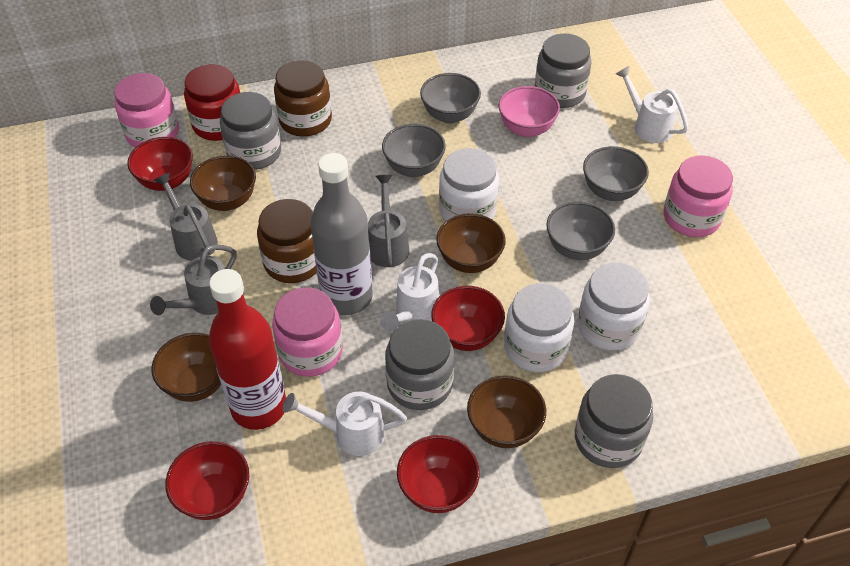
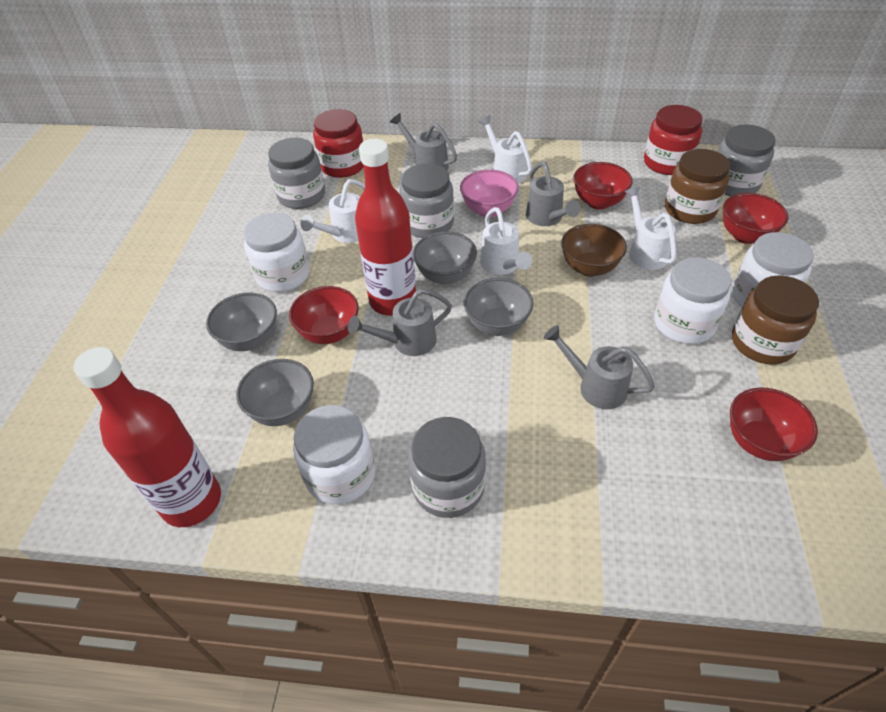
brown bowl: [152,333,221,402] [190,155,256,211] [436,213,506,273] [467,375,546,448] = 4 -> [561,224,627,277] = 1
grey bottle: [311,153,373,315] = 1 -> none = 0
grey watering can: [150,245,236,315] [154,173,218,261] [368,175,409,267] = 3 -> [348,289,452,356] [390,113,457,170] [526,162,581,226] [544,325,655,409] = 4
pink jar: [114,73,179,148] [272,287,343,377] [664,155,733,237] = 3 -> none = 0
red bottle: [209,269,286,430] = 1 -> [73,347,221,527] [355,139,416,316] = 2
red jar: [184,64,240,141] = 1 -> [313,109,363,178] [644,105,702,175] = 2
white jar: [439,148,499,221] [504,283,574,372] [578,263,650,351] = 3 -> [244,213,310,292] [293,405,375,504] [654,258,731,344] [732,232,814,307] = 4
white watering can: [283,392,407,456] [380,253,439,331] [616,66,689,143] = 3 -> [300,179,365,243] [478,115,532,184] [480,207,533,275] [624,186,676,270] = 4

